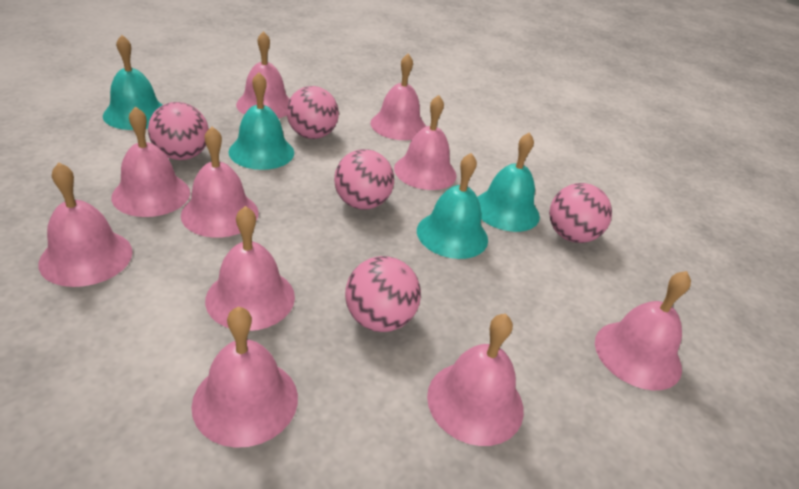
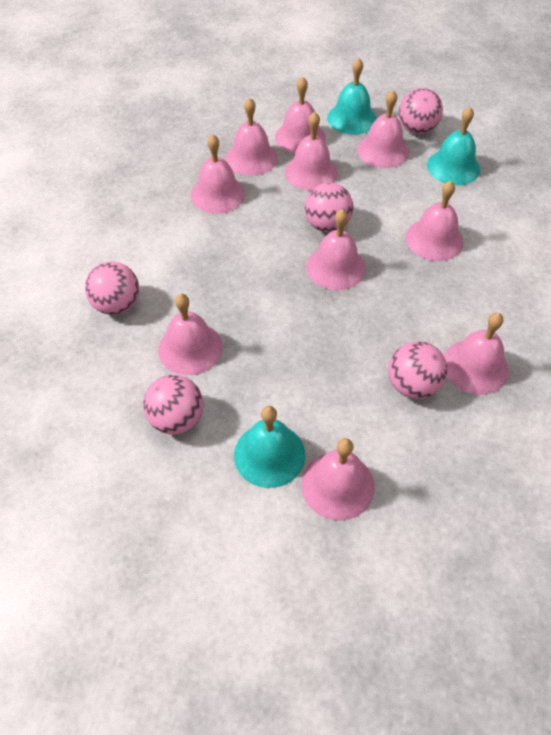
turquoise bell: [103,35,162,130] [229,72,294,170] [417,153,488,259] [477,132,540,232] = 4 -> [234,406,305,488] [327,58,377,135] [427,107,480,185] = 3

